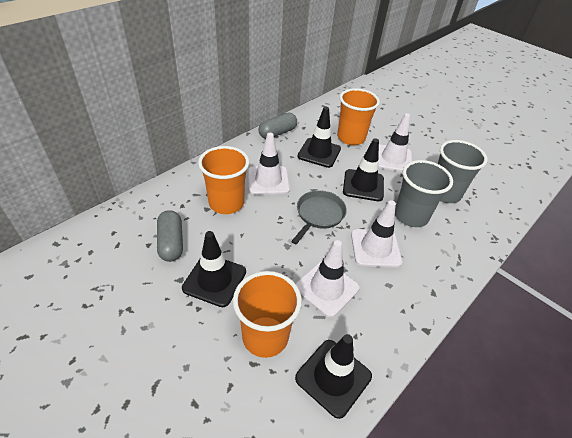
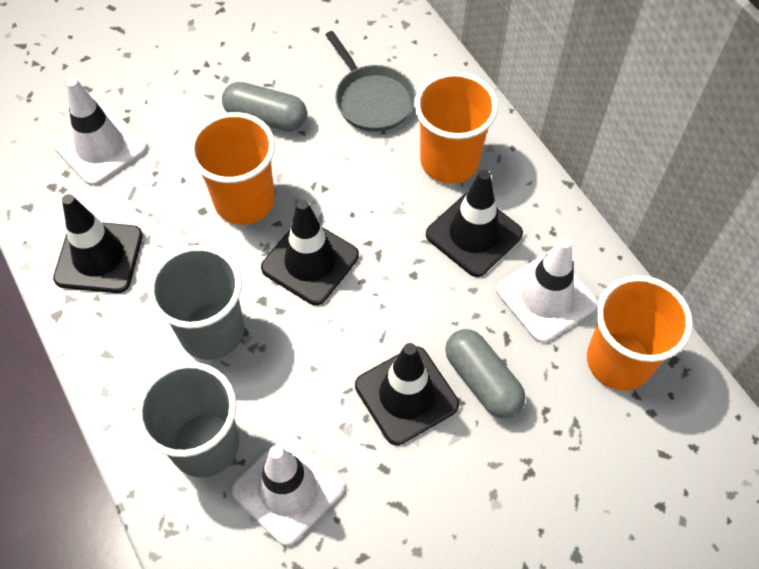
white traffic cone: [248,133,290,195] [295,240,360,318] [351,200,402,268] [378,113,412,172] = 4 -> [54,78,146,185] [231,434,344,546] [496,237,597,342] = 3

